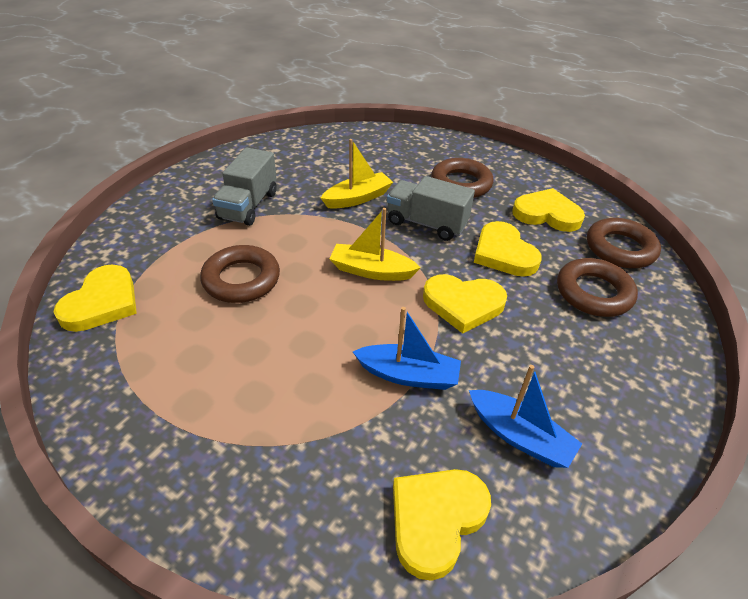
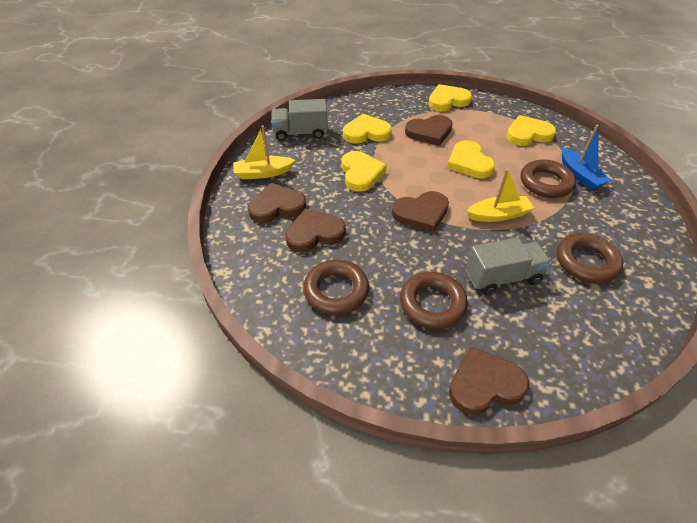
blue boat: [353,307,461,390] [469,365,582,468] = 2 -> [562,125,611,190] = 1
brown heart: none = 0 -> [248,183,306,223] [285,208,346,252] [392,191,449,233] [405,115,453,146] [449,346,529,415] = 5

